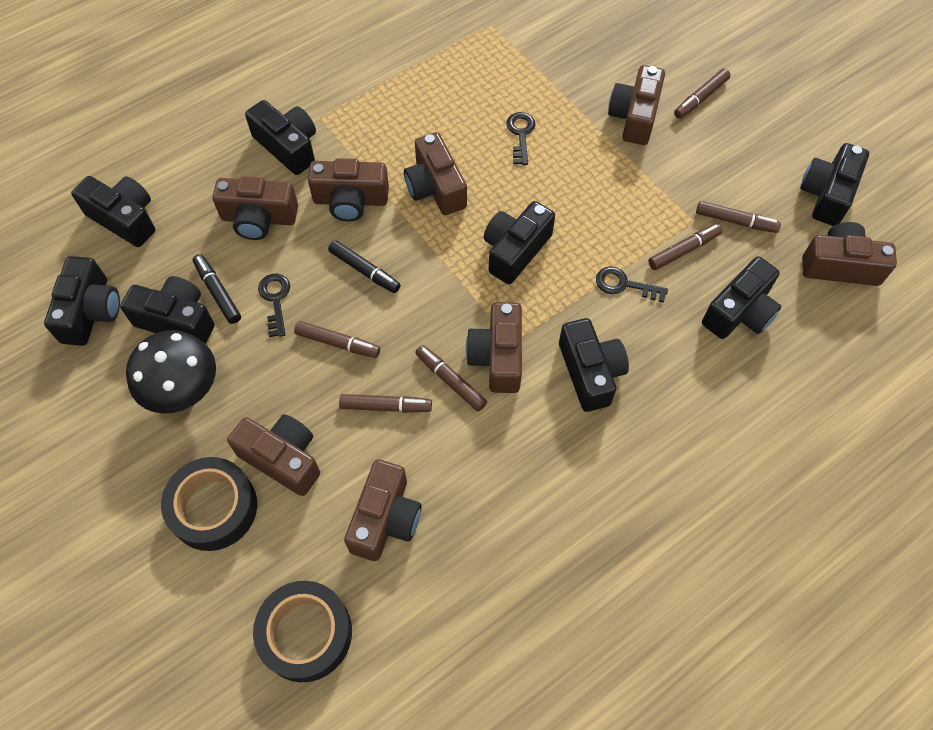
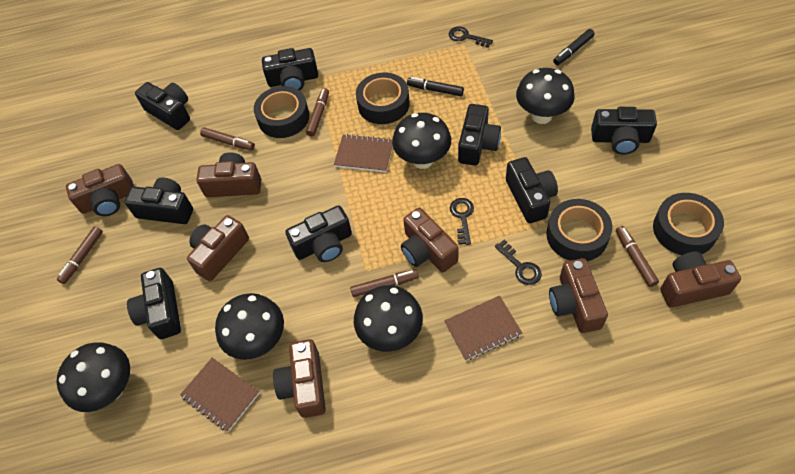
black mushroom: [126,330,216,414] = 1 -> [57,342,130,412] [215,293,284,360] [354,285,423,352] [392,113,451,169] [516,68,575,124] = 5
black tape: [161,457,257,551] [253,581,352,682] = 2 -> [254,86,309,138] [356,73,410,124] [546,199,612,261] [653,193,724,255] = 4
brown camera: [212,176,298,240] [227,414,320,496] [308,158,389,221] [344,459,422,561] [404,132,467,215] [466,302,522,393] [608,65,665,145] [802,222,897,286] = 8 -> [66,164,134,216] [187,215,249,281] [196,152,261,197] [273,339,326,418] [401,208,459,273] [549,258,608,333] [660,252,741,308] = 7
brown marker: [294,321,380,358] [339,394,432,413] [415,345,487,412] [648,224,722,270] [674,69,730,119] [696,201,781,233] = 6 -> [57,226,103,284] [200,127,255,151] [306,88,329,137] [350,269,419,297] [616,226,659,287] = 5
brown notebook: none = 0 -> [180,358,259,432] [334,134,393,172] [444,296,523,361] = 3

